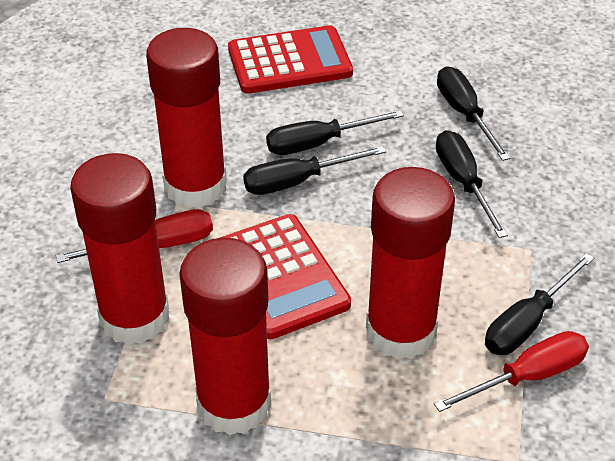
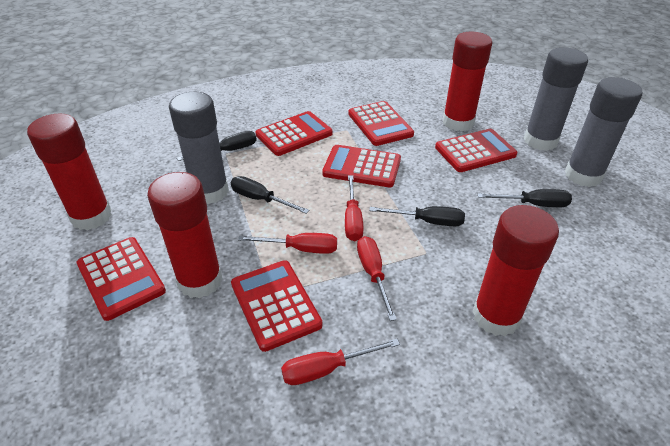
black screwdriver: [243,146,386,195] [266,110,404,155] [436,130,508,238] [437,66,511,161] [485,253,594,355] = 5 -> [177,131,257,161] [231,176,309,214] [369,206,465,226] [477,189,572,207] = 4
grey glue stick: none = 0 -> [169,92,229,204] [524,47,588,151] [565,77,642,187] = 3
red calculator: [220,214,351,339] [228,25,353,94] = 2 -> [77,237,166,321] [231,260,323,352] [256,111,333,156] [322,145,401,187] [348,101,414,146] [435,129,518,172] = 6
red screwdriver: [56,209,213,263] [434,331,589,412] = 2 -> [238,233,337,254] [281,339,400,385] [345,175,364,241] [357,236,397,321] = 4

